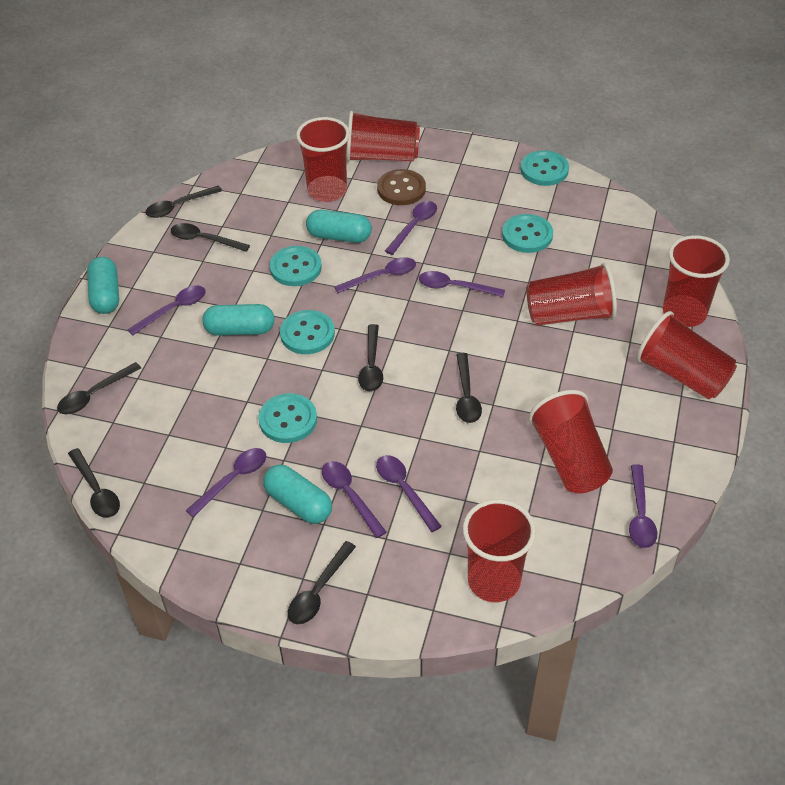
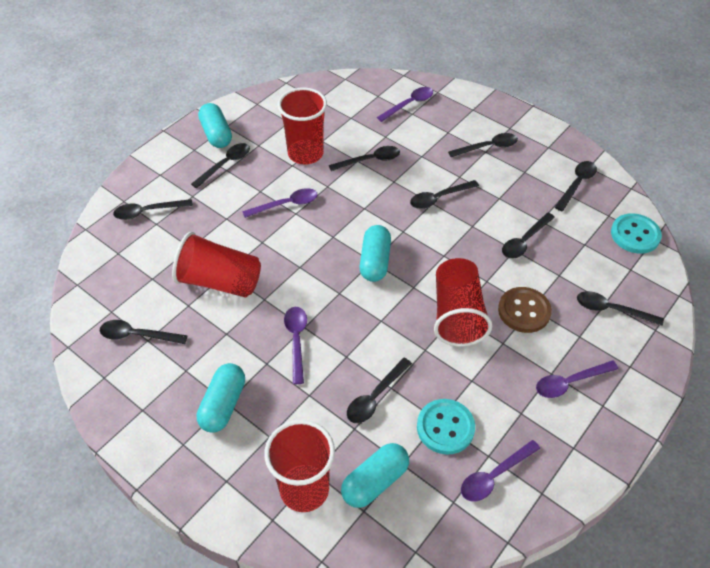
black spoon: [57,362,141,414] [68,448,120,518] [145,186,222,218] [171,223,250,252] [288,541,356,624] [358,324,383,391] [456,353,482,423] = 7 -> [100,320,188,344] [113,199,193,220] [191,143,250,188] [329,146,400,171] [347,358,412,423] [410,180,479,209] [448,133,518,157] [502,213,555,259] [555,161,597,211] [577,291,664,326] = 10
purple spoon: [127,285,206,336] [185,448,267,517] [322,461,386,538] [334,257,416,293] [376,455,442,532] [385,201,437,255] [419,271,505,297] [629,464,657,548] = 8 -> [242,188,318,218] [284,307,307,384] [377,87,433,122] [461,440,540,501] [536,360,618,398] = 5
red cup: [296,117,350,202] [346,111,420,162] [463,499,536,602] [526,263,617,326] [528,390,613,493] [636,311,737,399] [663,235,730,327] = 7 -> [172,232,261,298] [264,420,335,512] [278,87,327,164] [434,258,492,346] = 4
turquoise button: [258,393,317,443] [270,246,322,286] [280,310,335,354] [502,214,553,253] [520,150,569,186] = 5 -> [417,399,475,455] [611,213,662,254] = 2

